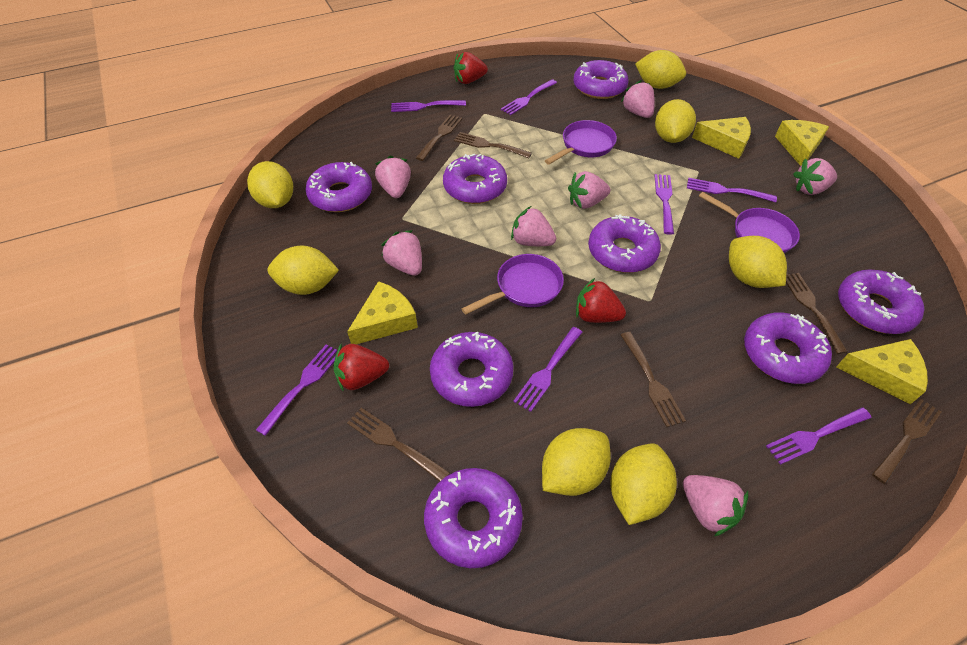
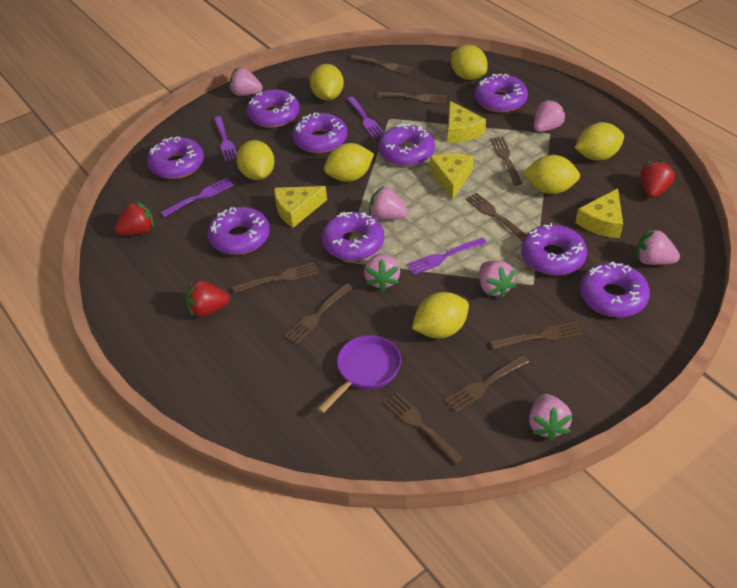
brown fork: [347,408,450,482] [416,114,462,161] [454,132,532,158] [621,332,686,427] [786,273,848,354] [872,399,941,484] = 6 -> [232,262,319,294] [284,283,353,345] [350,55,414,75] [377,92,447,104] [384,392,464,465] [445,355,529,413] [465,193,526,241] [490,137,522,186] [490,321,584,350] = 9
purple donut: [306,162,372,212] [424,468,523,568] [430,332,513,407] [443,154,507,204] [573,60,628,99] [588,214,661,273] [744,313,832,384] [838,269,924,334] = 8 -> [147,136,204,179] [208,207,270,255] [247,89,300,128] [292,113,347,153] [322,212,384,261] [379,123,435,166] [474,74,528,112] [521,223,587,275] [580,261,650,317] = 9
purple fork: [256,345,337,436] [391,100,466,112] [501,79,557,115] [513,327,582,412] [654,174,674,235] [687,178,777,203] [766,407,872,465] = 7 -> [160,178,234,217] [214,116,237,162] [347,96,384,138] [407,237,487,275] = 4
purple pan: [462,254,564,315] [545,120,617,165] [699,192,800,253] = 3 -> [318,335,401,413] = 1

